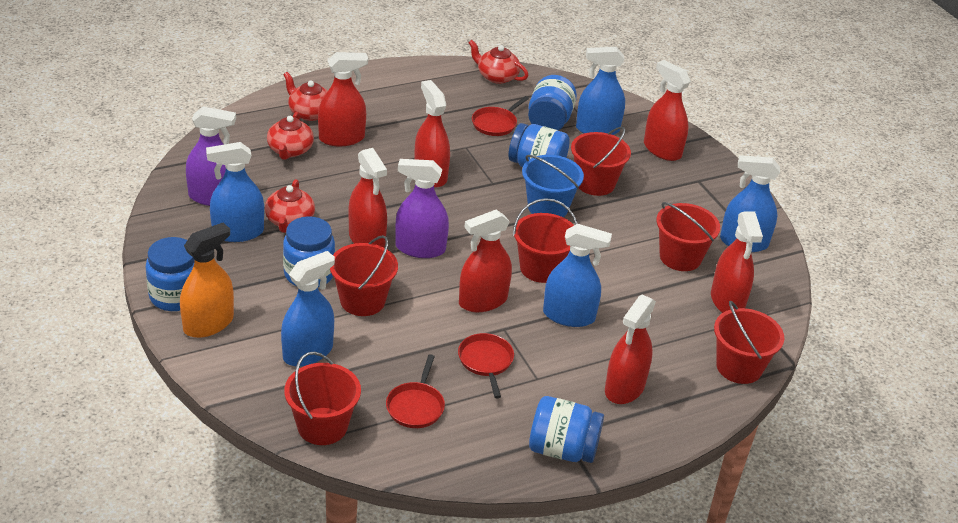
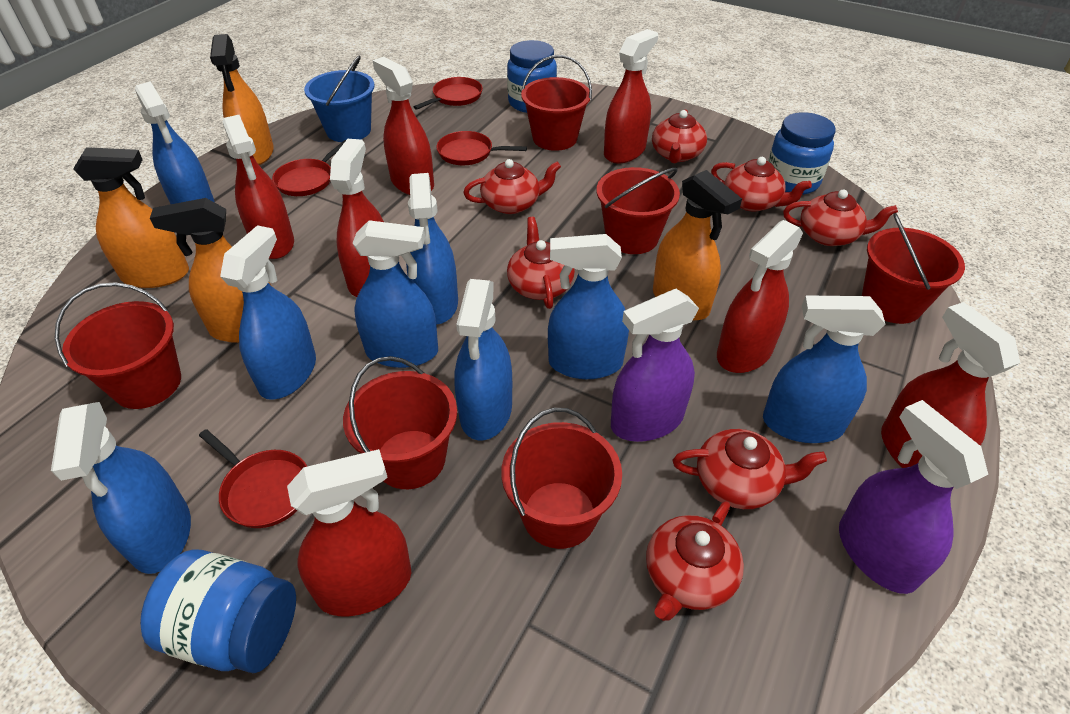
blue jar: [146,237,195,311] [283,216,335,287] [508,123,570,167] [528,75,577,130] [529,396,604,463] = 5 -> [140,549,296,673] [507,40,557,113] [768,112,836,195] = 3
blue spray bottle: [206,142,264,242] [281,251,335,367] [543,224,612,327] [576,47,625,135] [720,155,780,252] = 5 -> [51,402,191,574] [135,81,215,204] [220,225,316,400] [352,220,438,368] [406,173,458,324] [454,279,512,441] [548,234,629,379] [763,295,885,443] = 8
orange spray bottle: [180,223,234,338] = 1 -> [73,147,189,288] [150,198,271,343] [210,34,274,165] [653,170,742,321] = 4
red pan: [386,354,445,428] [458,333,514,398] [472,96,529,136] = 3 -> [199,429,307,528] [272,140,346,196] [413,77,483,110] [437,131,527,165] = 4
red teapot: [265,179,315,233] [267,112,314,160] [283,72,328,121] [469,40,529,84] = 4 -> [463,159,561,214] [507,217,575,309] [646,501,744,621] [652,110,707,163] [673,429,827,509] [711,157,812,212] [783,190,898,246] = 7

